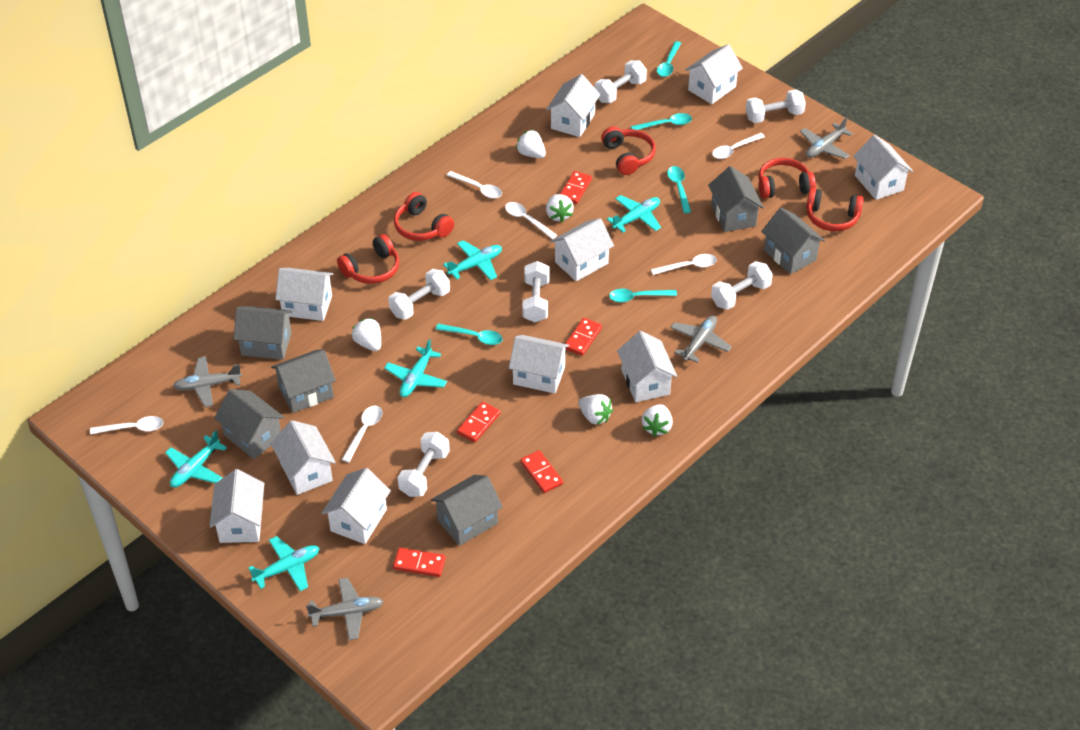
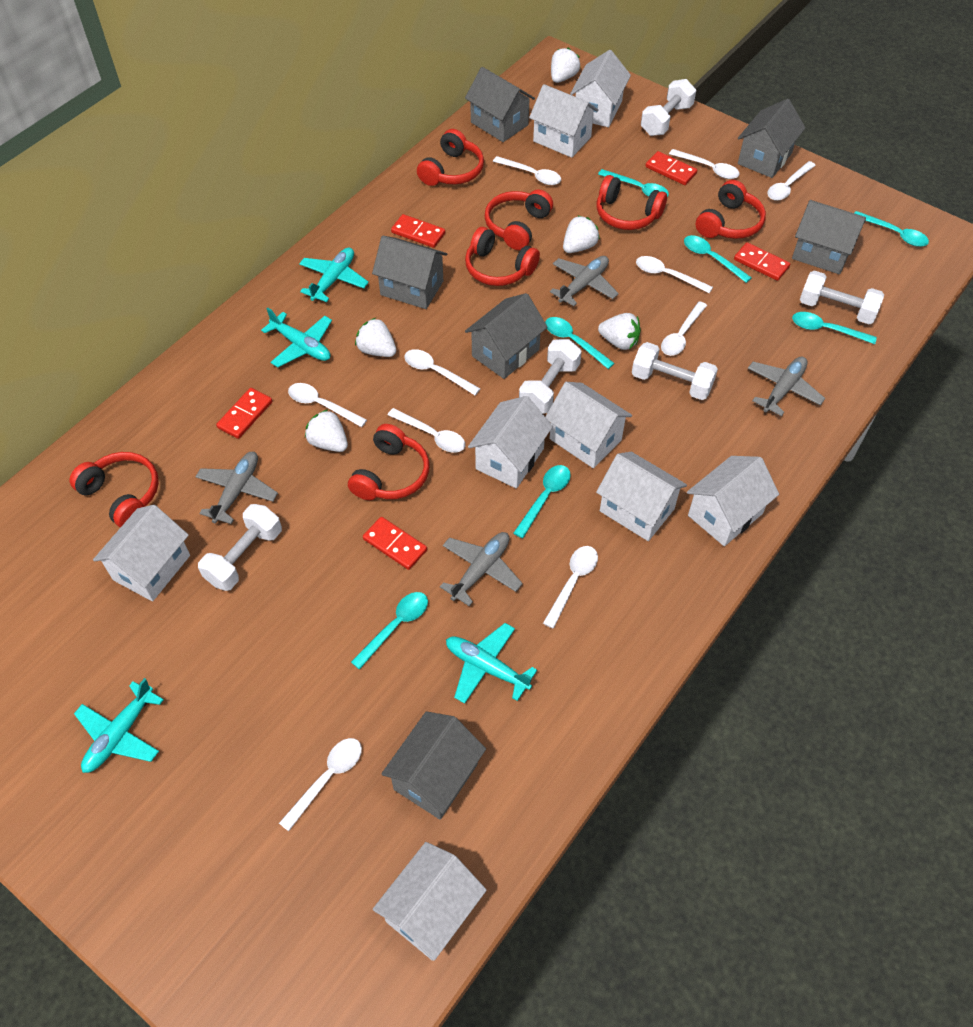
red headphones: [337,234,399,284] [394,192,454,241] [601,127,656,175] [759,158,816,199] [806,188,864,231] = 5 -> [70,452,159,528] [348,424,429,500] [417,129,484,186] [465,227,540,286] [485,190,553,250] [597,175,667,230] [696,180,766,239] = 7
turquoise plane: [165,430,227,488] [248,536,319,591] [384,339,447,397] [443,240,502,280] [607,195,661,232] = 5 -> [74,678,164,773] [261,308,332,367] [299,247,369,302] [446,623,537,704] = 4
turquoise spoon: [436,324,503,345] [609,289,677,302] [631,113,692,130] [657,41,681,77] [667,166,691,213] = 5 -> [351,592,428,670] [513,465,571,538] [545,317,615,369] [598,169,669,197] [684,235,752,283] [792,312,877,344] [854,211,929,247] = 7
white dumbbell: [388,269,450,320] [397,432,450,497] [522,261,550,322] [595,60,647,103] [711,261,773,310] [746,89,806,123] = 6 -> [198,504,282,591] [519,339,582,414] [632,342,718,400] [641,79,696,136] [800,270,884,324] = 5
white house: [210,469,264,543] [271,420,336,495] [275,268,333,321] [322,468,391,544] [509,335,569,393] [546,74,600,137] [550,218,614,281] [617,331,677,402] [685,44,743,104] [853,135,913,200] = 10 -> [93,505,190,601] [373,842,487,961] [468,396,553,488] [529,84,599,158] [545,382,632,468] [570,50,631,127] [596,452,687,541] [687,456,779,546] = 8
white spoon: [90,416,164,434] [342,406,383,462] [447,171,502,198] [505,202,557,239] [651,254,717,275] [712,133,765,159] = 6 -> [279,738,362,832] [288,383,367,427] [388,408,465,453] [404,349,481,395] [493,156,561,185] [543,546,598,628] [636,256,713,293] [661,301,707,356] [669,149,739,179] [767,161,816,201] = 10

